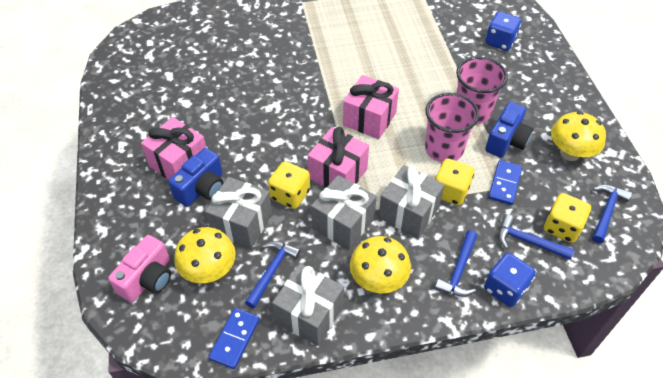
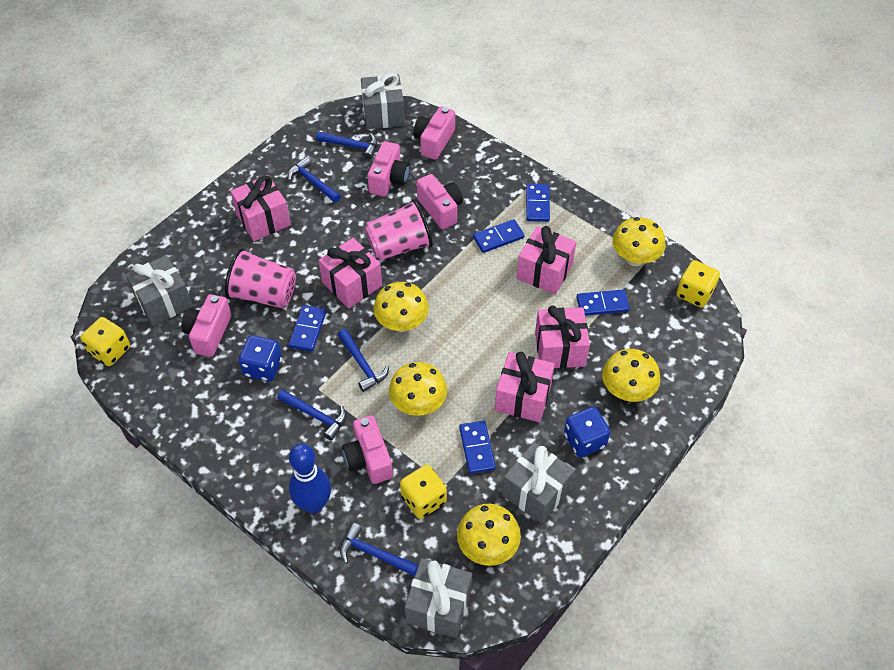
blue bowling pin: none = 0 -> [289,443,331,513] = 1
blue camera: [168,148,223,207] [485,102,533,158] = 2 -> none = 0
blue domino: [209,308,260,369] [488,160,522,205] = 2 -> [289,305,326,352] [459,421,496,474] [473,219,525,253] [526,184,550,222] [577,289,630,316] = 5
blue hammer: [245,241,301,308] [435,230,477,297] [498,215,574,260] [592,185,632,243] = 4 -> [277,389,346,441] [288,157,341,203] [316,131,378,159] [338,329,389,392] [340,523,418,576] = 5
pink camera: [108,235,171,302] = 1 -> [181,294,231,357] [342,415,393,484] [367,141,410,196] [413,107,455,160] [417,174,463,229] = 5
pink gift: [141,117,206,180] [308,127,369,188] [343,75,399,139] = 3 -> [230,175,291,241] [319,238,382,309] [495,352,555,422] [517,226,576,294] [535,305,590,368] = 5
yellow mushroom: [174,227,236,283] [350,236,411,293] [551,111,606,161] = 3 -> [373,282,429,332] [389,362,447,416] [457,504,521,566] [602,349,661,402] [612,217,666,266] = 5

